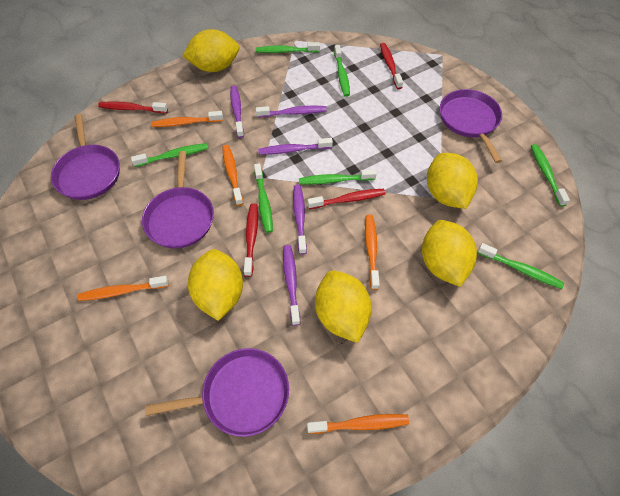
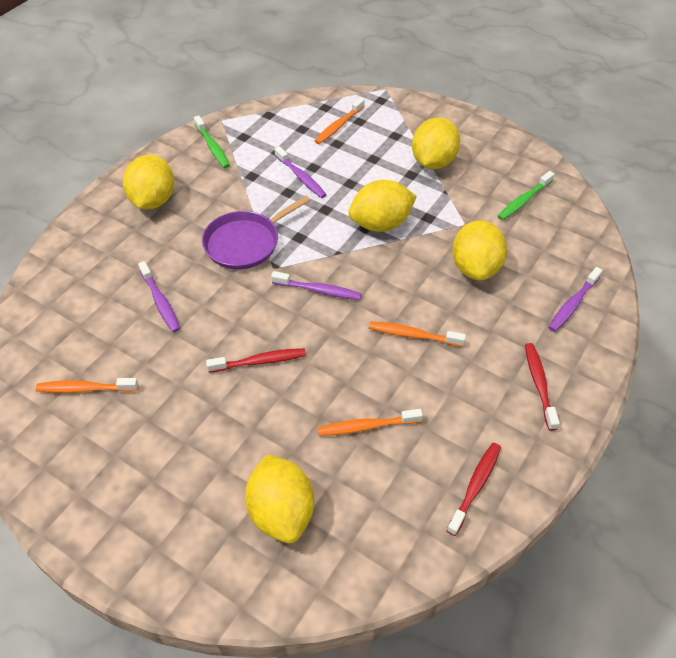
green toothbrush: [131,143,208,167] [254,163,273,233] [256,42,320,53] [299,169,377,185] [334,45,350,97] [477,243,564,289] [531,144,570,207] = 7 -> [194,116,230,168] [498,171,555,220] = 2
orange toothbrush: [78,276,169,301] [151,111,223,127] [222,145,243,206] [307,414,409,434] [365,215,380,290] = 5 -> [36,378,139,393] [315,98,365,144] [318,409,423,436] [369,321,466,347] = 4
purple pan: [51,114,120,200] [142,151,214,248] [145,348,289,437] [440,89,502,163] = 4 -> [202,196,310,270] = 1
purple toothbrush: [230,85,244,138] [256,106,327,118] [258,138,333,155] [283,245,300,326] [293,185,307,255] = 5 -> [138,261,180,332] [271,271,361,300] [274,146,327,198] [548,267,603,332] = 4
red toothbrush: [98,101,168,113] [244,203,258,277] [308,189,385,209] [380,43,403,89] = 4 -> [206,348,306,373] [446,443,501,536] [525,343,560,431] = 3

